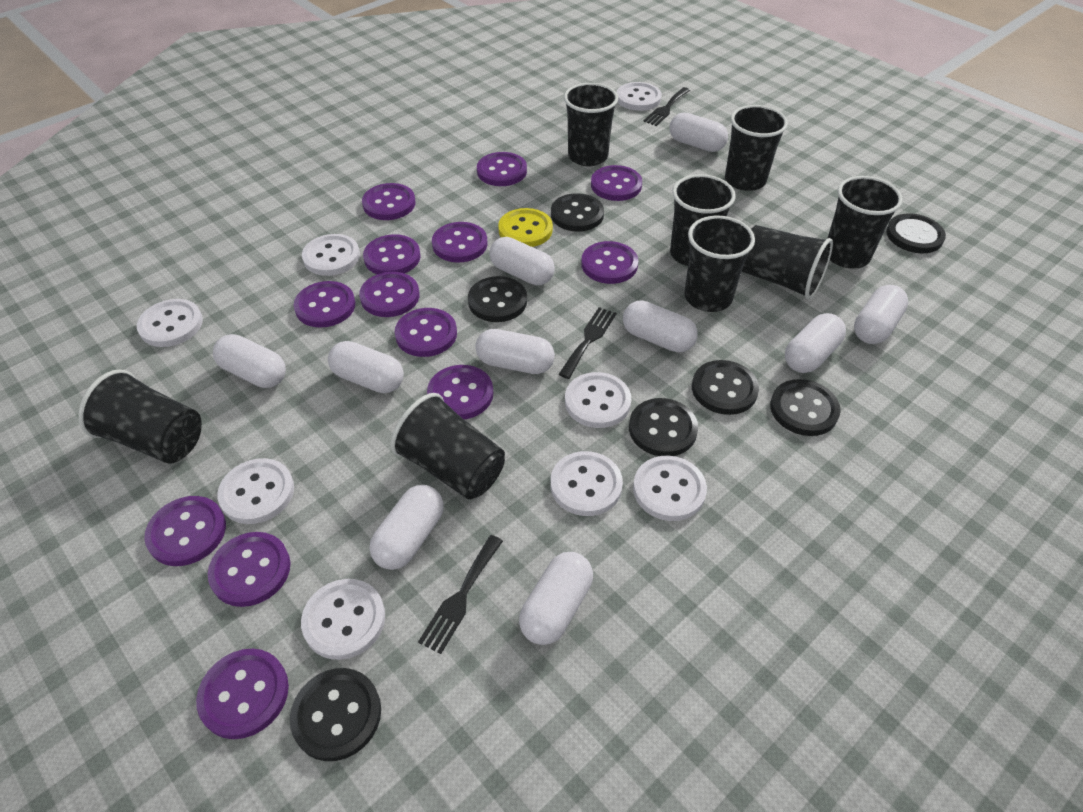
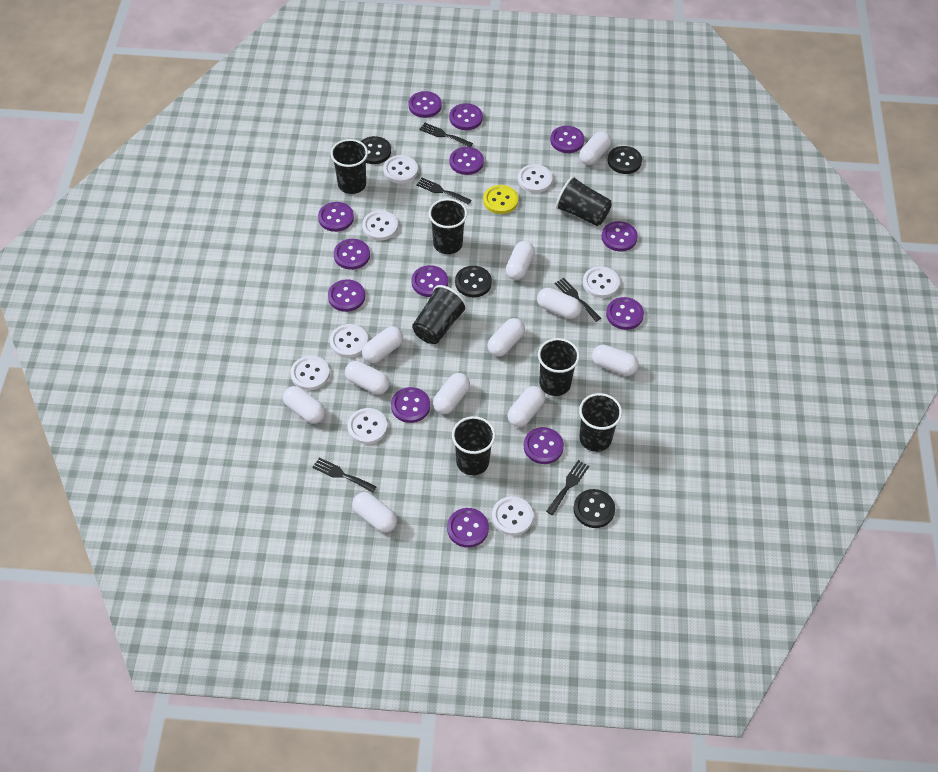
black button: [290,668,381,761] [468,276,527,322] [551,193,604,232] [629,398,698,456] [692,360,759,415] [770,379,841,436] [886,213,946,253] = 7 -> [360,136,391,164] [455,266,492,297] [574,489,615,528] [608,146,642,174] = 4
black cup: [78,369,202,464] [391,393,505,500] [564,83,618,166] [670,174,736,266] [684,216,755,312] [725,105,788,191] [742,225,833,299] [827,176,903,269] = 8 -> [331,139,368,194] [412,285,467,344] [429,198,467,254] [452,416,495,475] [538,338,580,396] [556,176,612,226] [579,393,622,452] = 7
black fork: [418,535,503,654] [559,307,616,379] [643,87,690,126] = 3 -> [312,457,377,493] [416,178,471,205] [419,123,473,147] [546,460,589,515] [554,278,601,322] = 5
white capsule: [213,334,286,388] [328,341,404,393] [369,485,444,570] [475,329,555,374] [489,237,555,285] [519,552,593,645] [623,300,698,352] [670,112,728,152] [785,313,846,373] [854,285,908,344] = 10 -> [283,386,325,424] [345,361,390,394] [352,492,397,533] [362,327,403,363] [433,373,470,414] [487,318,525,357] [506,241,535,280] [507,386,545,427] [537,288,581,319] [579,131,611,165] [592,345,639,376] = 11

